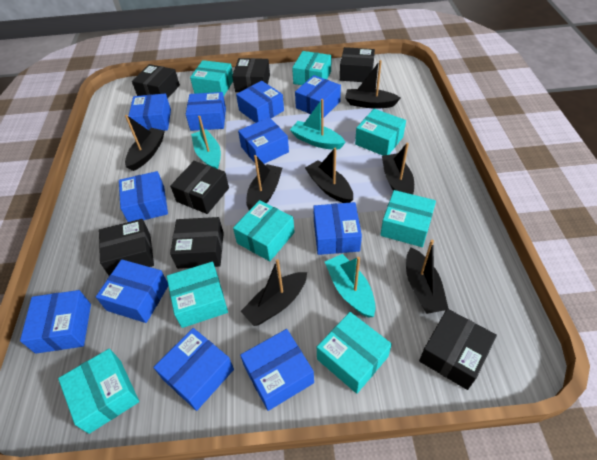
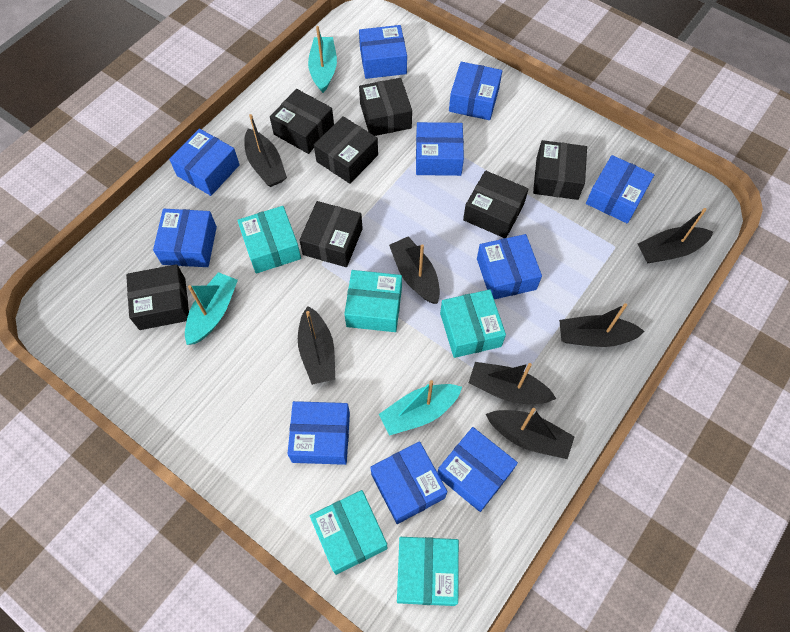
blue box: [20,290,91,354] [96,259,168,323] [119,171,168,222] [129,94,171,131] [153,328,234,411] [186,92,226,131] [236,81,284,123] [238,117,289,164] [240,329,314,411] [295,75,341,118] [313,202,362,255] = 11 -> [153,209,217,267] [169,129,240,196] [287,401,350,465] [359,25,407,79] [370,441,447,524] [416,122,464,176] [437,427,518,512] [449,62,502,120] [477,234,542,299] [586,155,654,224] = 10
turquoise box: [58,349,139,434] [167,262,228,328] [190,60,233,96] [233,200,295,261] [292,51,331,85] [317,312,392,394] [355,109,406,156] [380,190,436,247] = 8 -> [237,206,301,274] [310,490,388,575] [344,270,402,332] [397,537,459,606] [440,289,506,358] = 5

